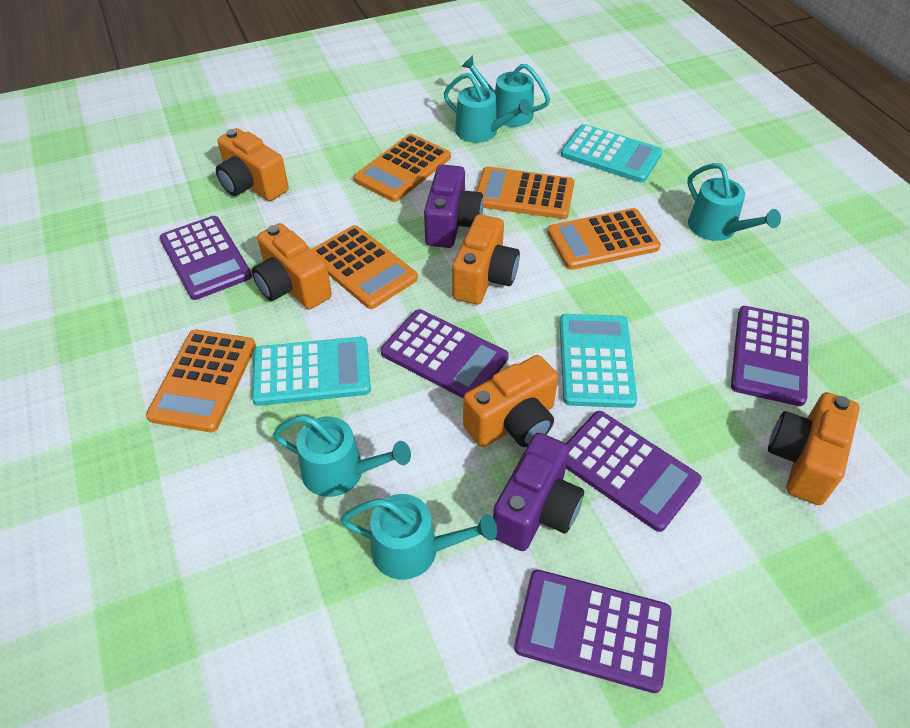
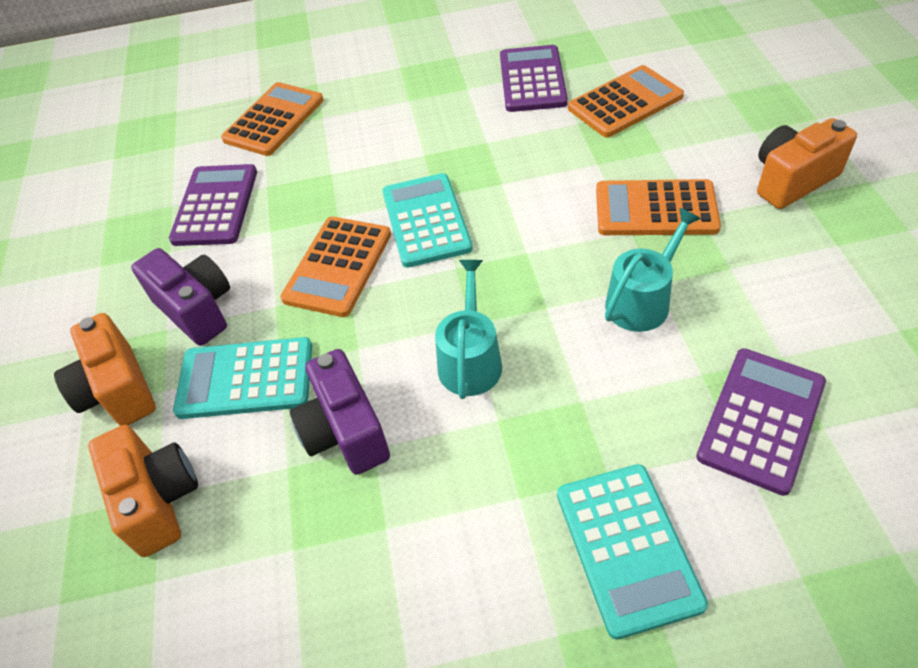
orange calculator: [146,330,256,432] [312,225,418,309] [354,134,451,202] [476,167,575,219] [547,208,661,270] = 5 -> [221,82,324,156] [280,217,391,317] [568,65,684,138] [596,179,721,235] = 4
orange camera: [216,128,289,201] [252,223,332,309] [452,214,520,305] [463,355,558,447] [768,392,860,505] = 5 -> [54,313,156,426] [88,425,198,557] [757,118,857,209] = 3
purple calculator: [160,216,252,300] [381,309,509,398] [514,570,672,693] [566,411,702,532] [731,306,809,406] = 5 -> [169,164,257,246] [500,45,568,112] [696,348,826,496] = 3
turquoise watering can: [273,415,411,497] [340,494,497,580] [444,73,531,143] [461,55,550,127] [687,163,781,241] = 5 -> [435,260,502,399] [605,208,701,332] = 2

